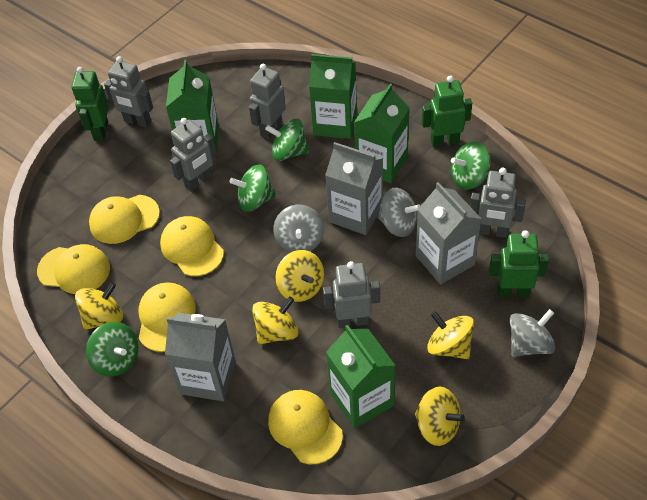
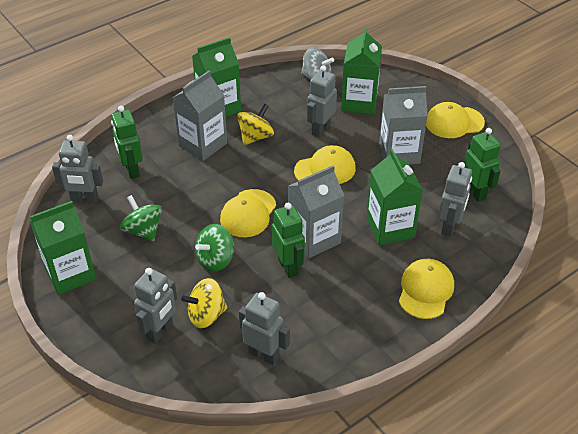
green spinning top: [86,322,138,377] [229,165,276,212] [265,119,309,161] [451,142,490,190] = 4 -> [120,195,162,241] [195,224,234,272] = 2
grey spinning top: [273,205,324,253] [378,188,421,237] [510,309,556,357] = 3 -> [301,48,334,80] = 1
yellow cap: [37,244,110,294] [89,195,160,244] [139,282,196,352] [160,216,224,276] [268,390,343,464] = 5 -> [220,189,276,237] [294,145,356,184] [399,259,454,319] [426,102,485,138] = 4
yellow spinning top: [75,282,123,330] [252,296,299,344] [276,250,324,302] [415,387,465,446] [427,311,474,359] = 5 -> [181,278,228,328] [237,104,274,145] = 2

